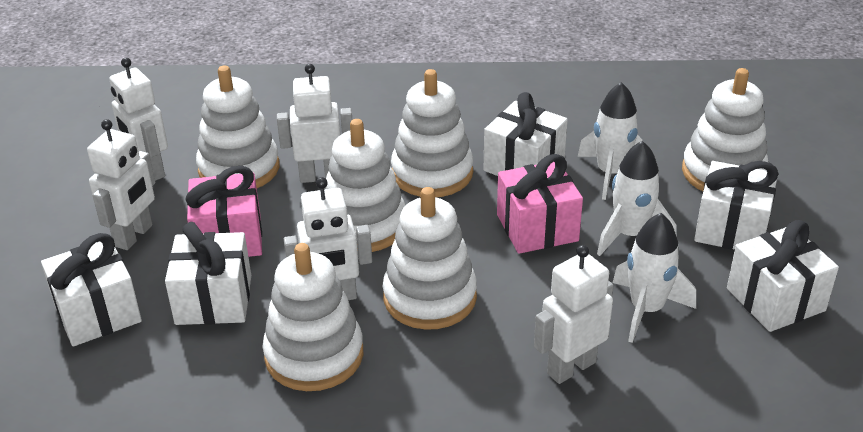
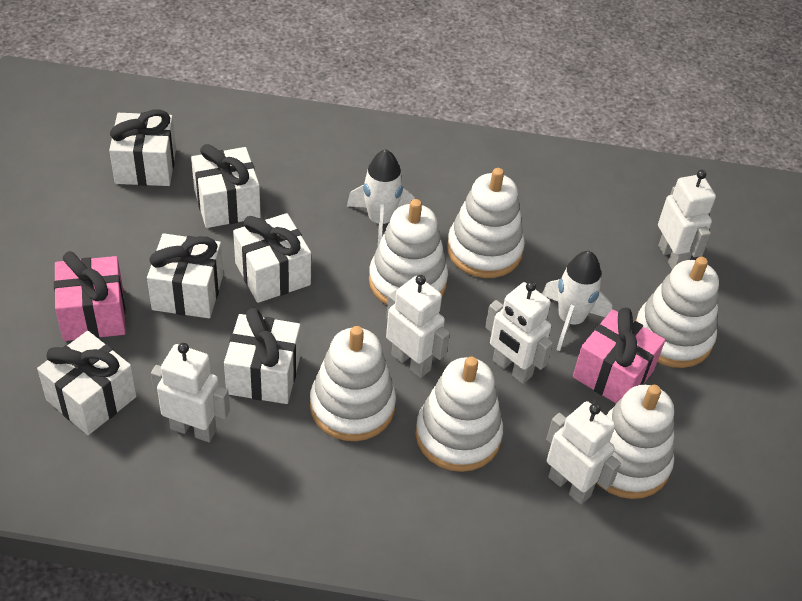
white gift: [41,233,142,346] [165,222,251,325] [484,92,568,176] [694,161,779,250] [727,220,839,332] = 5 -> [37,331,137,435] [109,109,176,186] [147,233,223,318] [191,144,261,228] [224,308,301,404] [233,213,311,303] = 6
white rocket: [578,82,645,200] [597,141,676,256] [613,213,696,343] = 3 -> [347,149,415,246] [542,251,612,351] = 2

